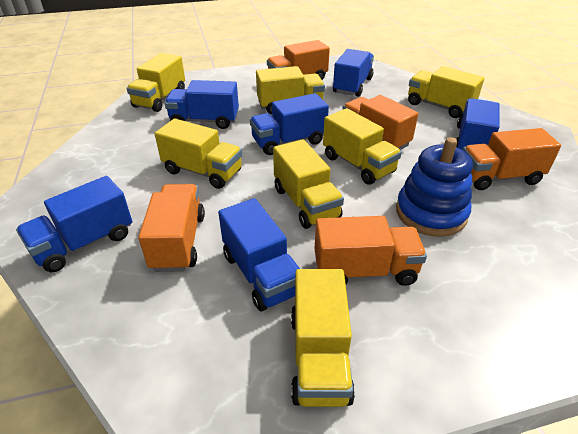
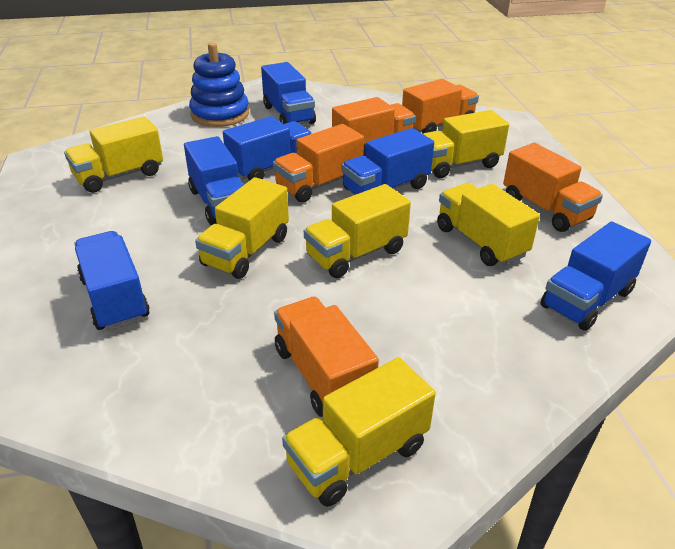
yellow truck: [127,53,185,112] [155,119,242,189] [256,66,325,114] [273,139,344,229] [291,269,355,407] [323,108,402,184] [408,66,484,118] = 7 -> [64,117,163,193] [195,177,289,279] [282,357,436,507] [304,184,411,278] [423,110,509,178] [437,183,540,266] = 6

